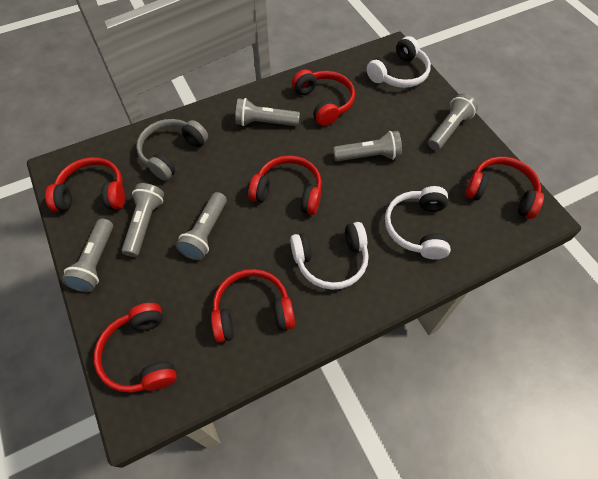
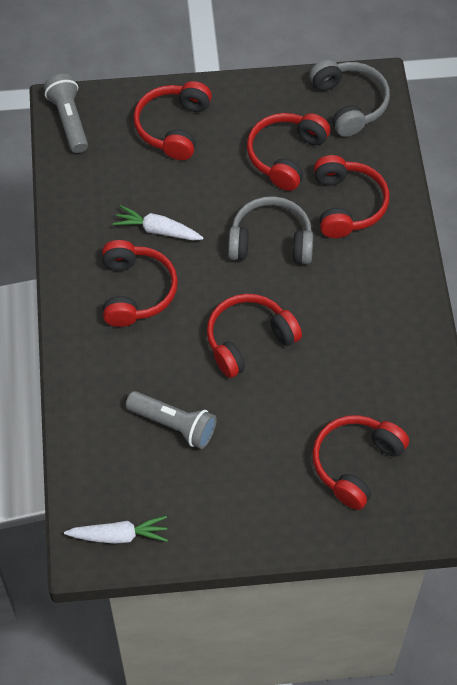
grey flashlight: [62,219,113,292] [122,183,164,257] [176,192,227,260] [235,98,300,126] [333,131,402,161] [428,93,478,150] = 6 -> [44,74,88,153] [126,391,217,449] = 2
grey headphones: [136,119,208,181] = 1 -> [228,196,313,264] [309,60,390,137] = 2
white carrot: none = 0 -> [64,516,168,544] [113,205,203,240] = 2
white headphones: [290,222,369,290] [366,36,431,88] [385,186,451,259] = 3 -> none = 0

